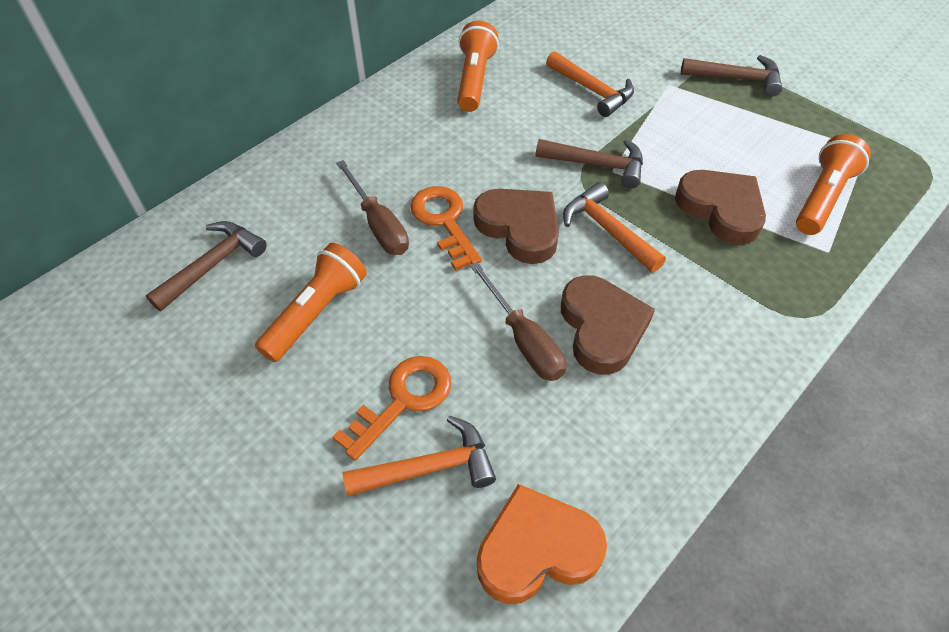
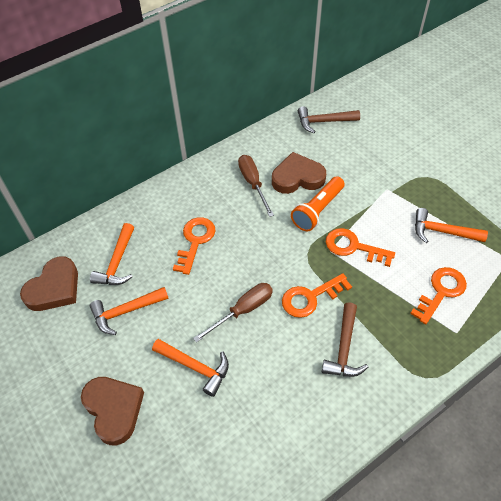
brown hammer: [146,221,267,311] [536,139,643,189] [681,55,783,96] = 3 -> [298,106,360,133] [322,302,368,377] = 2
orange flashlight: [255,243,367,362] [457,21,499,112] [796,134,871,235] = 3 -> [291,176,345,231] = 1
orange hammer: [343,416,496,496] [546,51,634,117] [563,182,666,272] = 3 -> [90,223,134,285] [90,287,169,335] [152,339,229,397] [415,208,488,243] = 4
orange heart: [477,484,607,604] = 1 -> none = 0
orange key: [333,356,451,461] [410,186,482,271] = 2 -> [173,217,216,275] [282,273,352,318] [326,228,395,267] [410,267,467,324] = 4

